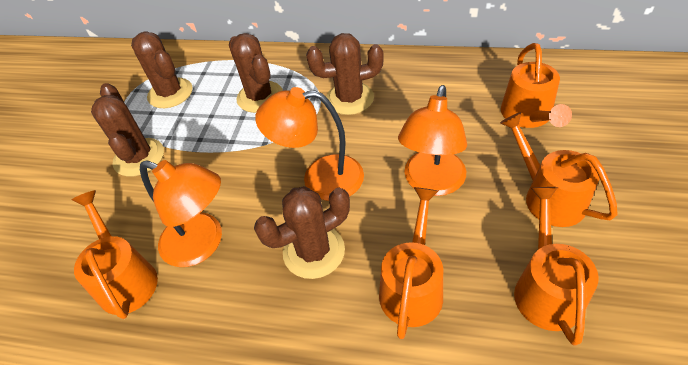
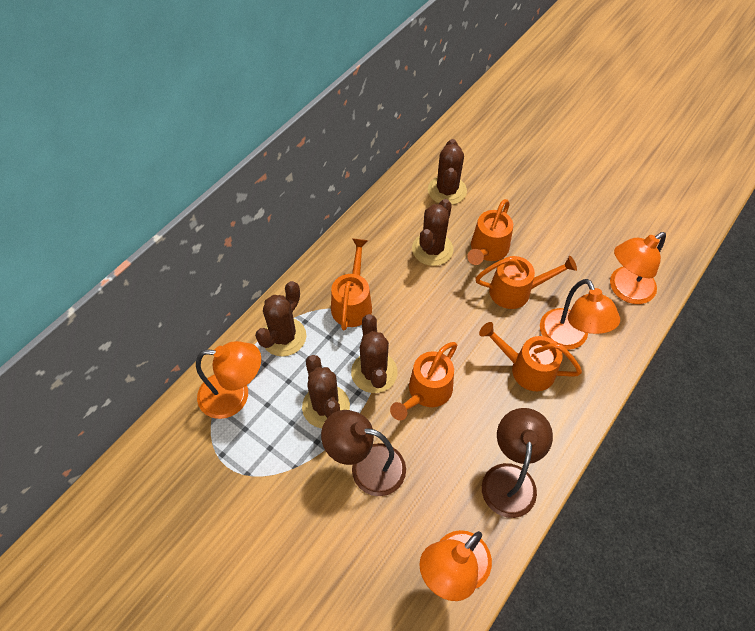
brown lamp: none = 0 -> [321,410,406,496] [482,408,553,518] = 2
orange lamp: [140,160,222,267] [255,87,364,201] [398,85,467,196] = 3 -> [196,341,261,419] [419,530,492,601] [540,279,620,350] [610,232,666,304] = 4

